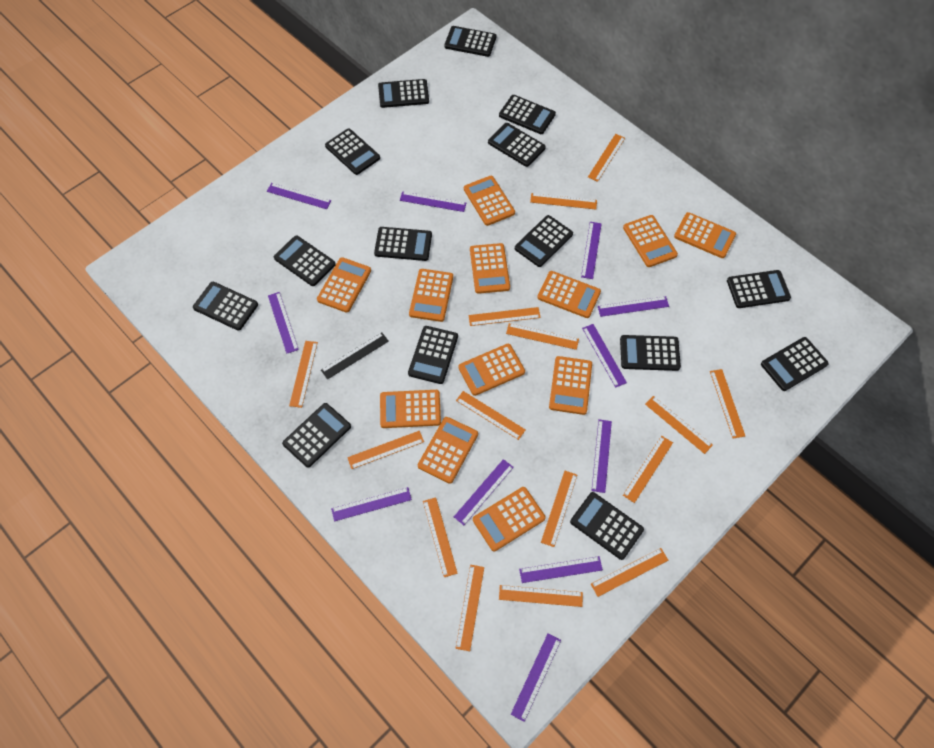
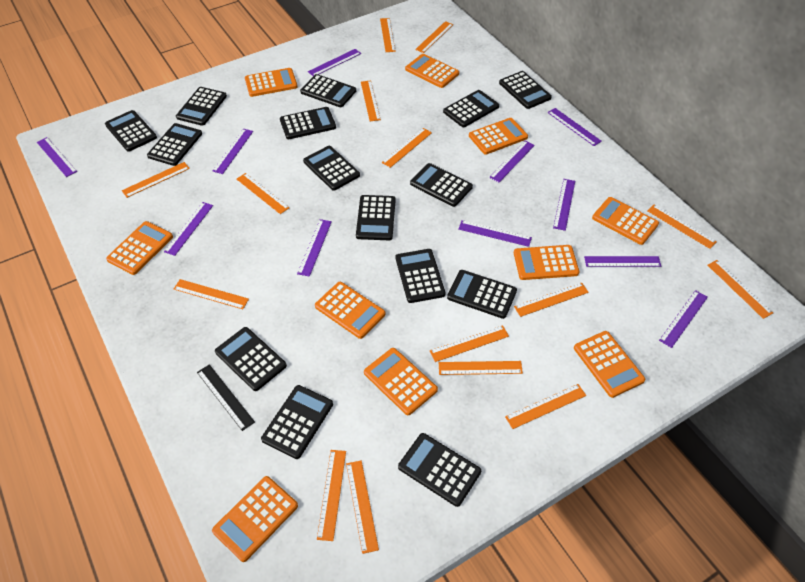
orange calculator: [317,257,371,313] [380,390,441,428] [409,269,453,322] [418,417,478,484] [458,344,525,396] [464,176,515,226] [470,243,510,294] [473,487,546,551] [537,271,601,318] [549,356,592,415] [623,215,678,267] [674,212,736,258] = 12 -> [106,221,173,275] [212,476,298,562] [245,68,298,97] [315,282,385,339] [364,348,438,415] [405,54,459,88] [469,118,528,154] [514,245,579,280] [574,331,645,398] [592,197,659,245] = 10

